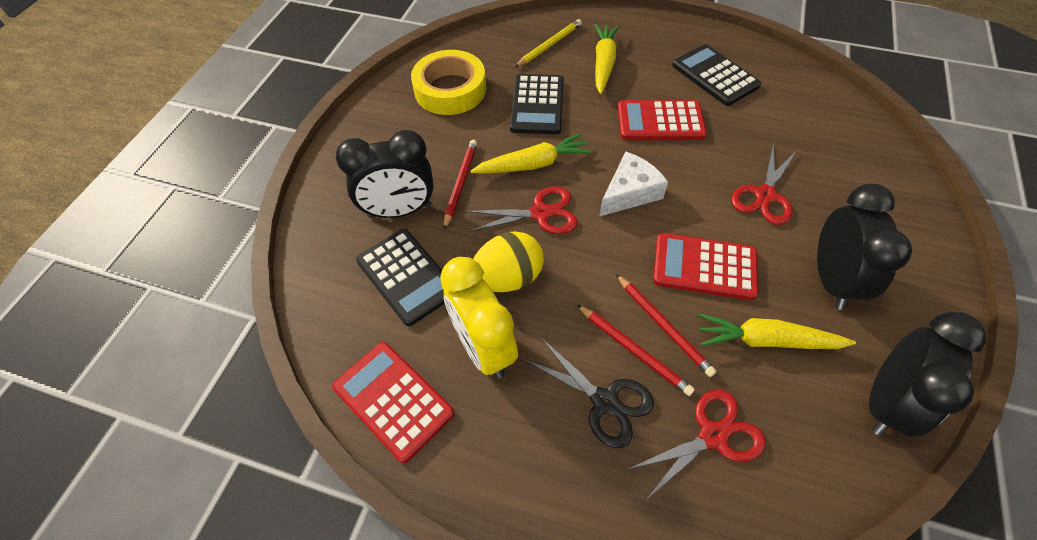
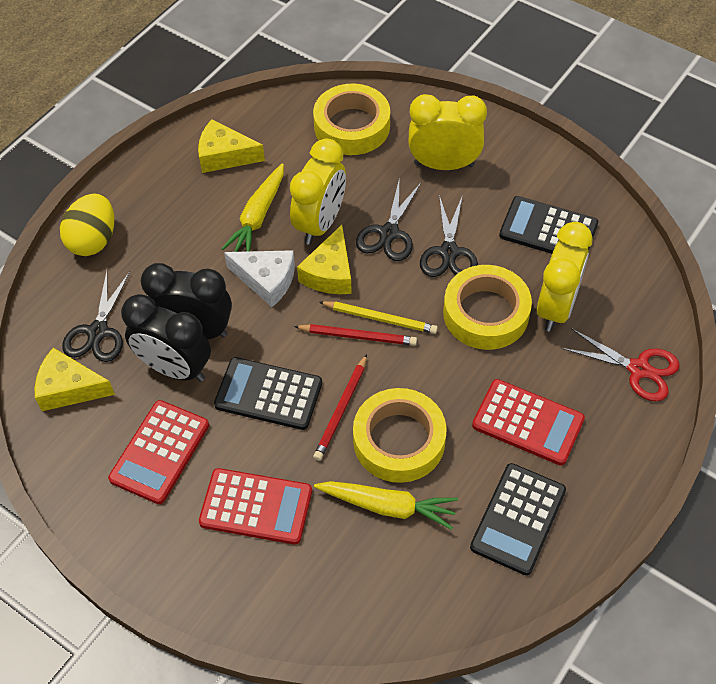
black clock: [336,130,434,218] [817,183,912,310] [869,312,986,437] = 3 -> [121,294,211,382] [141,263,232,340] = 2
black scissors: [523,338,654,448] = 1 -> [62,271,130,362] [356,181,421,261] [420,195,478,277] = 3
red pencil: [444,140,477,230] [577,304,695,396] [616,274,717,377] = 3 -> [294,324,417,346] [313,354,367,461] = 2
red scissors: [465,186,578,234] [626,389,766,500] [731,143,797,225] = 3 -> [561,328,680,401] = 1
yellow carrot: [471,133,592,174] [595,24,619,94] [698,314,856,349] = 3 -> [222,163,284,252] [314,481,458,530] = 2
yellow cheese: none = 0 -> [35,348,115,411] [198,119,265,173] [297,225,352,294] = 3
yellow clock: [440,257,518,378] = 1 -> [290,139,346,245] [408,94,487,170] [537,222,593,332] = 3
yellow tape: [411,50,486,115] = 1 -> [313,84,390,155] [353,388,446,483] [443,265,532,350] = 3

